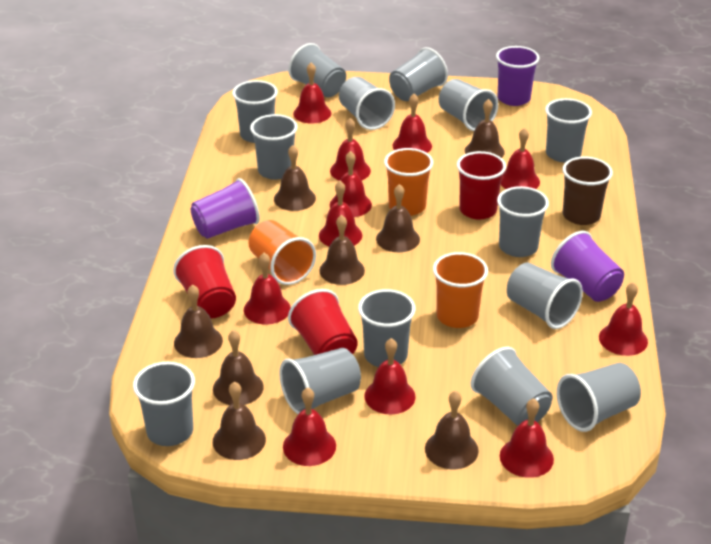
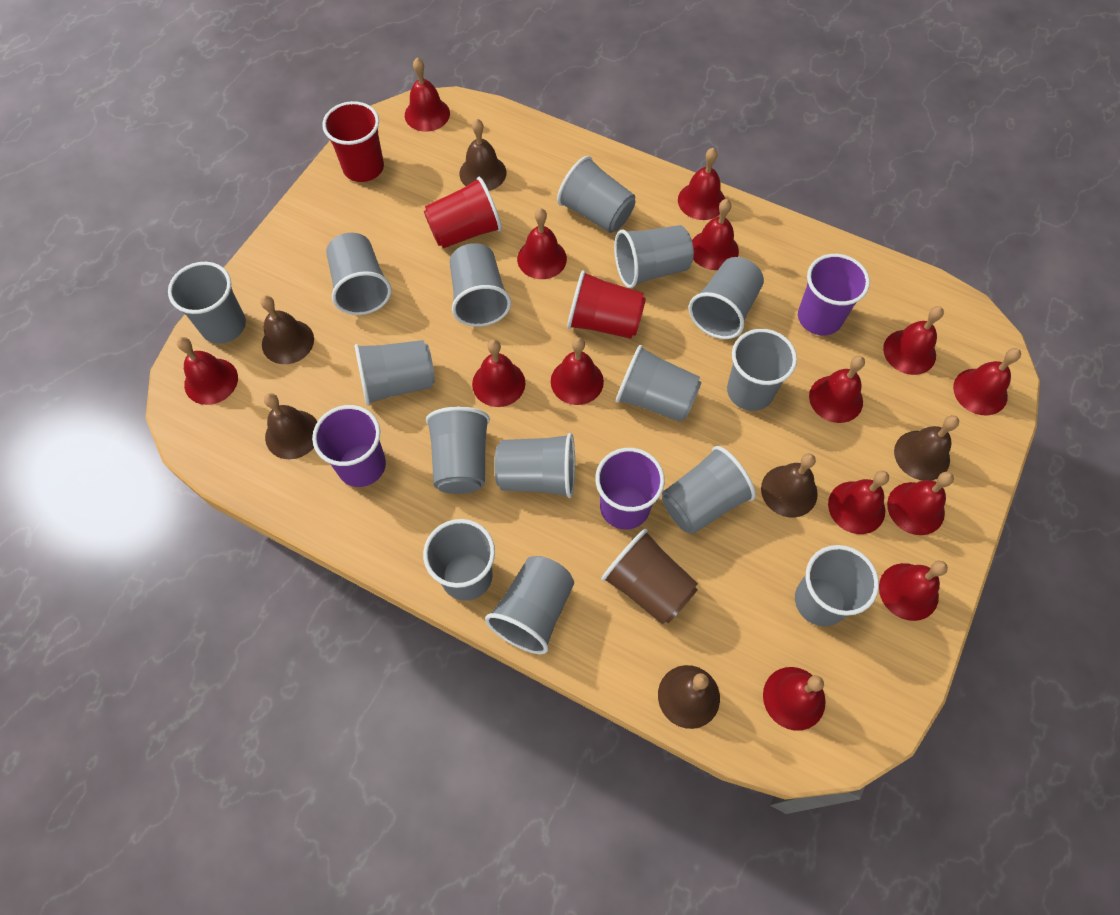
brown bell: [174,284,223,358] [213,330,264,405] [213,381,266,460] [274,145,316,211] [319,215,365,285] [376,184,420,252] [425,391,479,469] [465,99,505,158] = 8 -> [260,296,314,364] [264,393,317,459] [459,119,506,191] [658,665,720,729] [761,453,818,517] [894,415,959,481] = 6
grey cup: [133,362,195,446] [232,80,278,143] [250,114,298,180] [279,348,361,414] [288,43,346,98] [339,77,395,130] [358,289,416,367] [389,47,448,101] [439,79,498,131] [471,347,552,426] [497,186,549,257] [507,263,583,329] [545,98,592,163] [557,363,641,432] = 14 -> [168,262,246,344] [326,233,391,315] [355,340,435,406] [423,519,495,601] [426,407,490,494] [450,243,511,327] [485,556,574,654] [494,433,575,498] [557,156,635,233] [614,225,694,288] [616,345,701,422] [662,446,756,534] [689,257,764,339] [727,329,797,411] [795,545,879,626] = 15
orange cup: [248,220,316,285] [384,148,433,216] [433,252,488,328] = 3 -> none = 0
red bell: [244,253,291,325] [283,387,336,466] [293,63,331,124] [319,181,362,247] [330,118,371,181] [330,151,372,217] [364,338,416,414] [393,94,432,153] [500,398,554,478] [501,128,540,189] [599,282,648,356] = 11 -> [177,337,238,405] [405,58,450,132] [472,339,525,407] [517,208,567,279] [551,337,604,405] [678,148,725,220] [692,199,739,270] [763,667,826,731] [809,356,865,423] [828,471,889,534] [879,561,948,621] [883,306,944,375] [887,472,954,535] [953,348,1021,415] = 14

